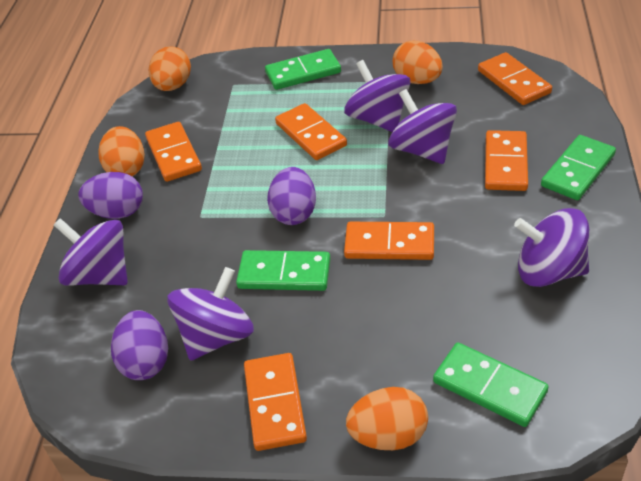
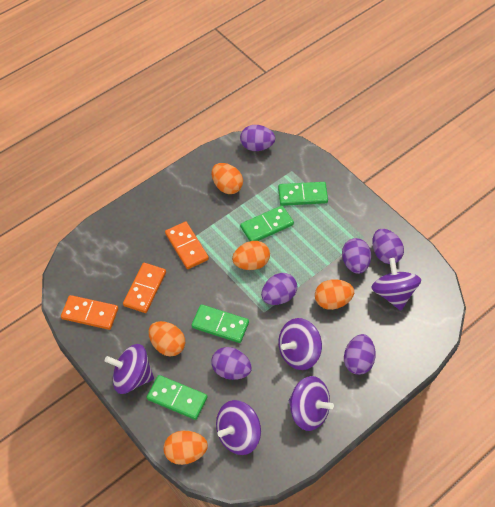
orange domino: [145,122,202,182] [244,353,307,451] [275,103,347,160] [344,222,434,260] [478,52,552,105] [485,130,528,191] = 6 -> [61,295,118,330] [123,263,166,313] [165,222,209,269] = 3
orange egg: [98,126,145,176] [149,47,191,91] [346,387,428,450] [393,41,443,84] = 4 -> [148,321,185,356] [163,431,208,465] [212,163,243,194] [232,241,270,270] [315,279,354,310] = 5
purple egg: [78,172,143,219] [111,310,168,380] [267,167,316,225] = 3 -> [211,347,252,380] [240,125,275,151] [261,273,297,305] [342,238,371,274] [344,334,376,375] [372,229,404,264] = 6

